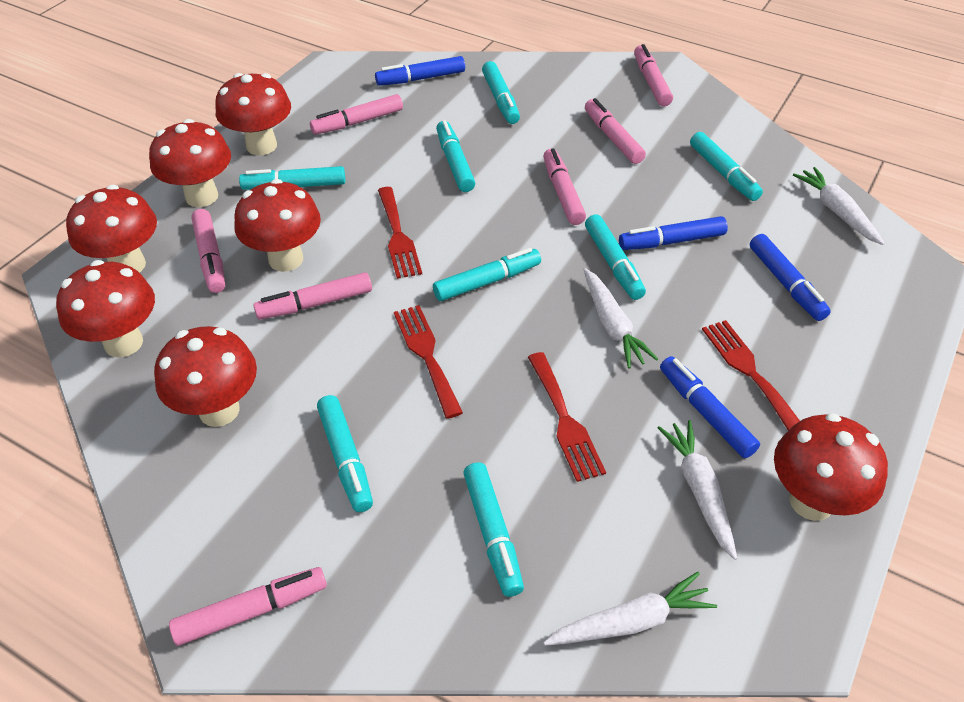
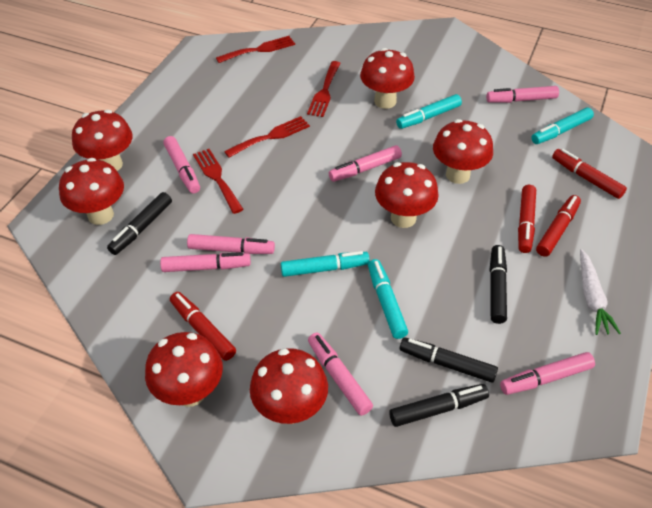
black marker: none = 0 -> [107,192,172,255] [389,384,489,427] [400,337,498,383] [490,245,507,324] = 4
blue marker: [375,56,465,86] [619,216,728,250] [660,356,760,458] [750,234,831,321] = 4 -> none = 0
red marker: none = 0 -> [170,292,236,361] [518,185,536,253] [536,195,581,257] [552,149,627,199] = 4
turquoise marker: [239,166,345,190] [317,395,373,512] [433,248,541,301] [436,120,475,192] [463,462,524,597] [482,61,520,124] [585,214,646,300] [690,132,763,201] = 8 -> [281,251,370,277] [368,259,408,339] [396,94,462,129] [531,107,594,144] = 4
white carrot: [543,572,717,646] [583,268,658,369] [657,420,738,560] [793,167,885,245] = 4 -> [580,249,621,335] = 1

